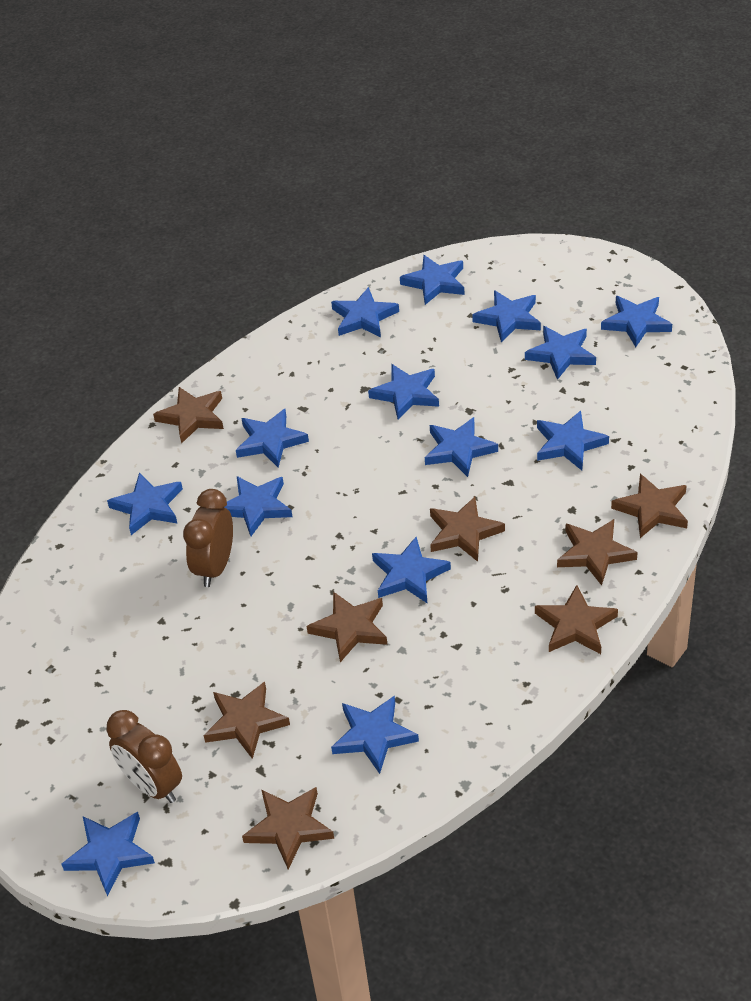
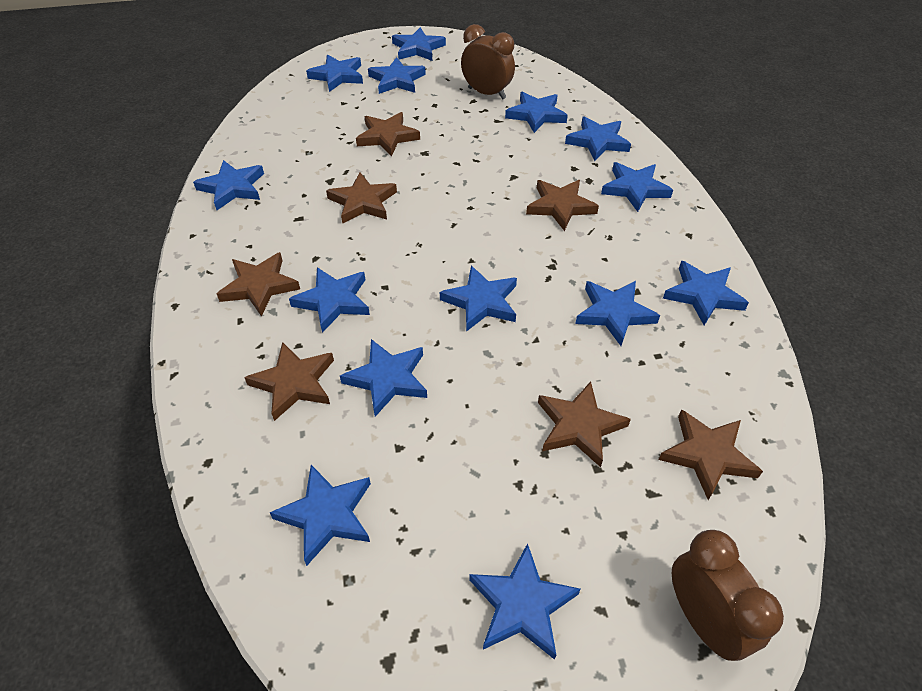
brown star: [153,387,224,444] [204,682,290,759] [242,787,334,869] [306,592,387,662] [430,497,505,562] [535,585,618,654] [557,519,638,586] [611,474,688,538] = 8 -> [217,252,300,316] [244,342,334,421] [326,173,397,224] [356,112,420,156] [526,180,599,231] [538,381,631,467] [659,409,763,500] = 7

